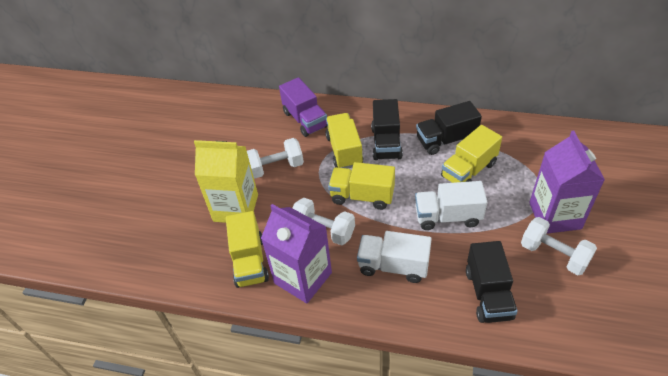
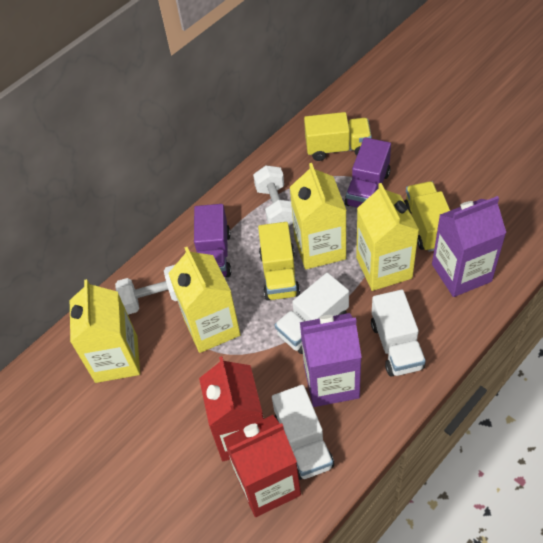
black truck: [371,99,403,160] [416,101,482,155] [466,241,518,323] = 3 -> none = 0
purple truck: [279,77,327,137] = 1 -> [194,204,231,277] [345,137,391,208] = 2
red carton: none = 0 -> [199,356,264,461] [223,415,301,517] = 2
white dumbbell: [247,138,304,179] [293,198,355,245] [521,217,597,275] = 3 -> [115,265,177,315] [253,165,293,225] = 2
white truck: [357,231,432,283] [415,181,487,230] = 2 -> [272,385,334,480] [275,273,349,354] [371,290,426,377] = 3
yellow carton: [194,140,258,223] = 1 -> [70,279,140,383] [168,247,241,353] [290,163,347,269] [356,183,419,291] = 4
yellow truck: [226,211,269,288] [325,113,364,169] [328,162,395,210] [441,125,502,183] = 4 -> [258,222,300,300] [304,112,372,161] [404,181,450,252] = 3

